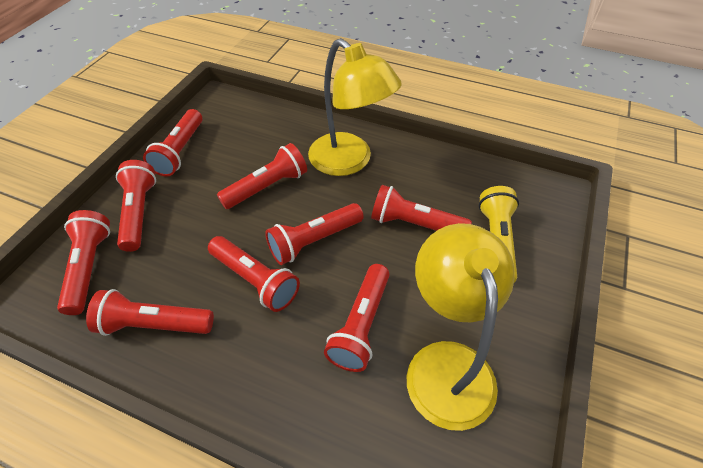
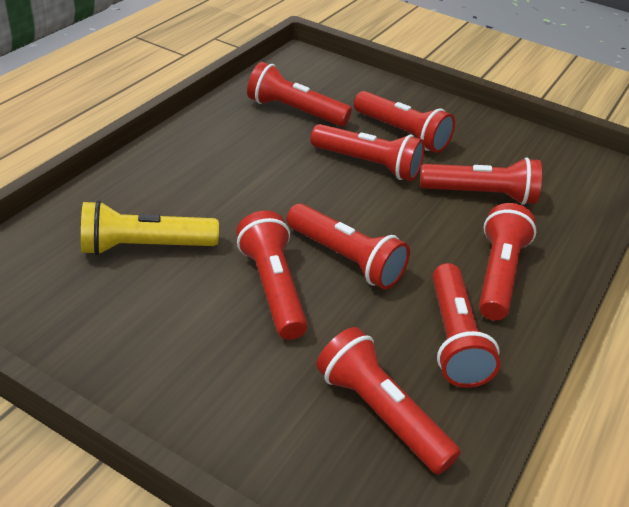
yellow lamp: [308,38,402,176] [407,223,515,431] = 2 -> none = 0

